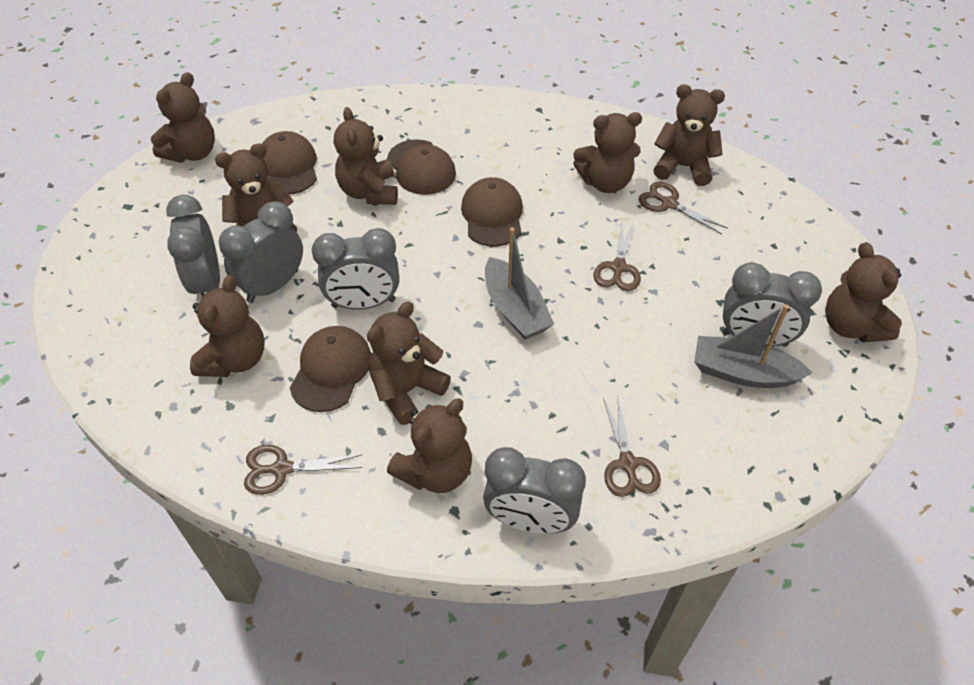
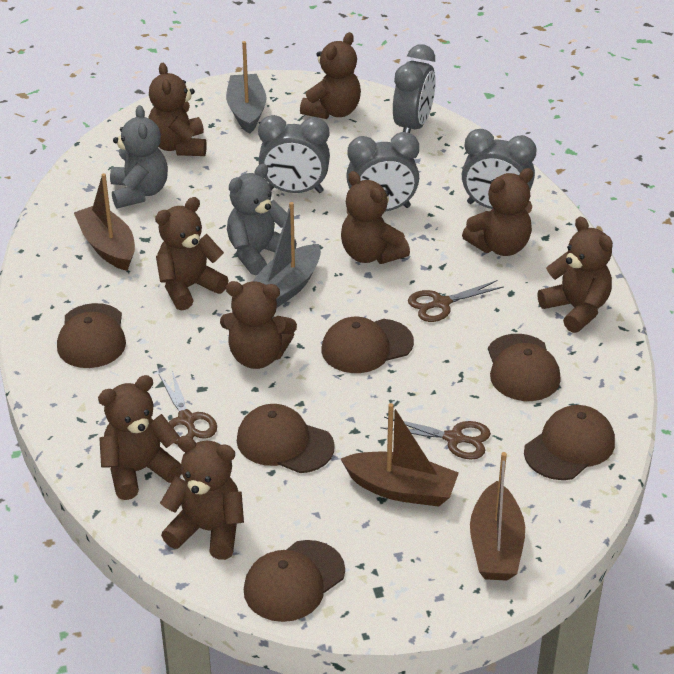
brown boat: none = 0 -> [74,173,135,271] [341,403,459,507] [470,452,525,581] = 3
brown cap: [262,131,317,195] [290,326,372,412] [387,139,456,195] [461,177,523,247] = 4 -> [57,303,126,368] [237,404,335,473] [244,540,345,622] [322,317,414,373] [488,334,561,401] [524,405,615,480] = 6
brown scissors: [244,445,362,495] [593,221,641,291] [603,398,661,497] [639,181,728,234] = 4 -> [159,371,217,445] [380,417,491,460] [408,280,504,322] = 3
grey clock: [166,195,220,297] [219,201,303,303] [312,228,399,310] [483,447,586,534] [722,262,822,347] = 5 -> [258,115,330,193] [346,132,419,212] [393,44,436,133] [462,129,537,209] = 4
grey teddy bear: none = 0 -> [110,105,168,209] [227,164,297,275] = 2

